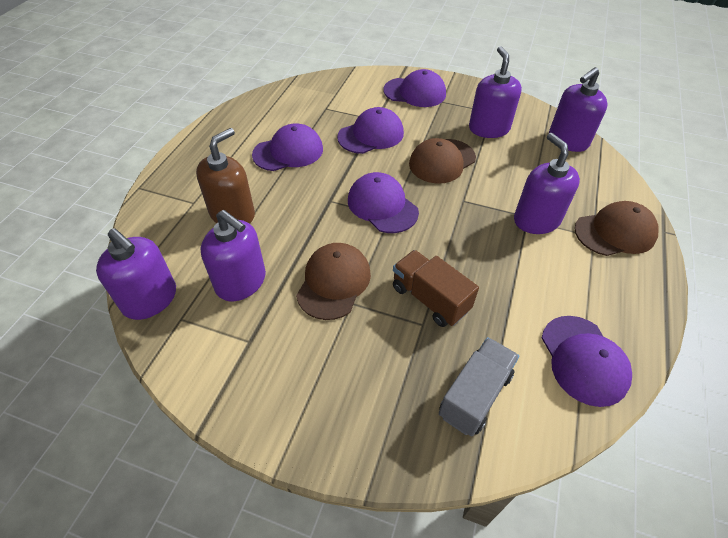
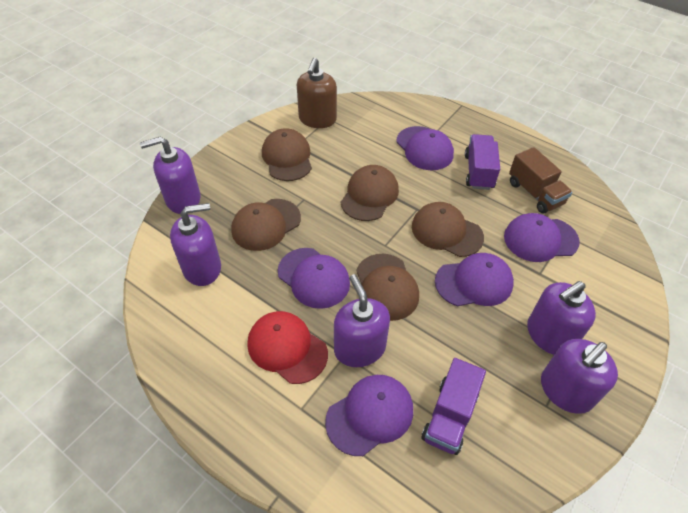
brown cap: [296,243,371,320] [409,138,476,184] [574,201,659,256] = 3 -> [231,199,301,251] [262,128,312,181] [340,165,399,221] [356,254,419,321] [412,202,484,257] = 5
grey truck: [439,337,519,436] = 1 -> none = 0
purple truck: none = 0 -> [421,358,486,455] [465,134,500,190] = 2
red cap: none = 0 -> [247,311,328,384] = 1

